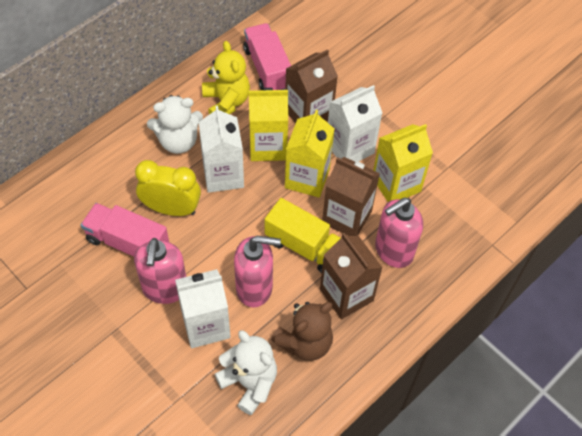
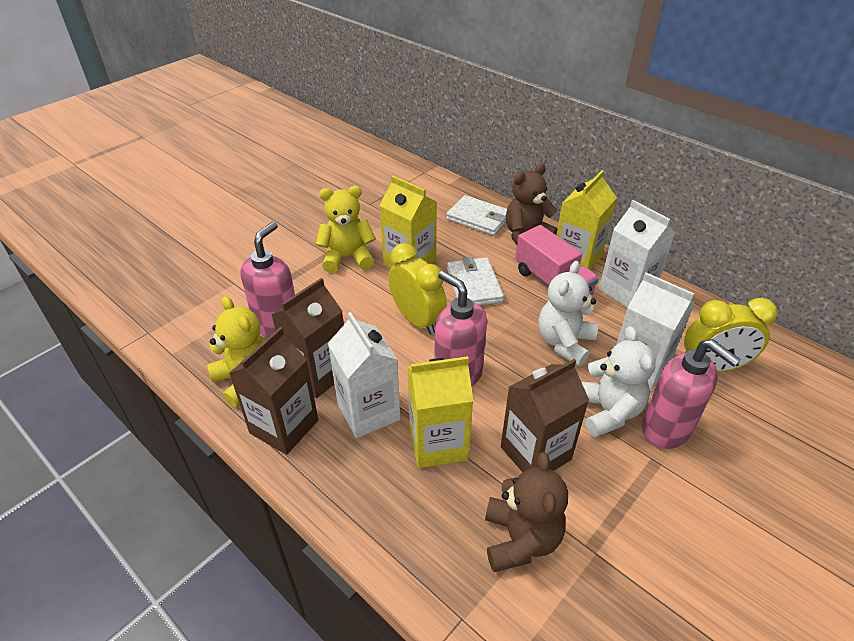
brown teddy bear: [271,302,333,361] = 1 -> [485,452,568,572] [506,164,558,244] = 2
pink truck: [81,203,169,256] [243,23,291,90] = 2 -> [515,225,599,295] = 1
white wallet: none = 0 -> [446,195,507,236] [447,257,504,305] = 2
yellow clock: [135,160,201,216] = 1 -> [388,243,447,335] [684,298,777,372] = 2
yellow teddy bear: [202,41,250,114] = 1 -> [207,296,265,408] [316,186,376,273] = 2
yellow truck: [265,198,340,273] = 1 -> none = 0

